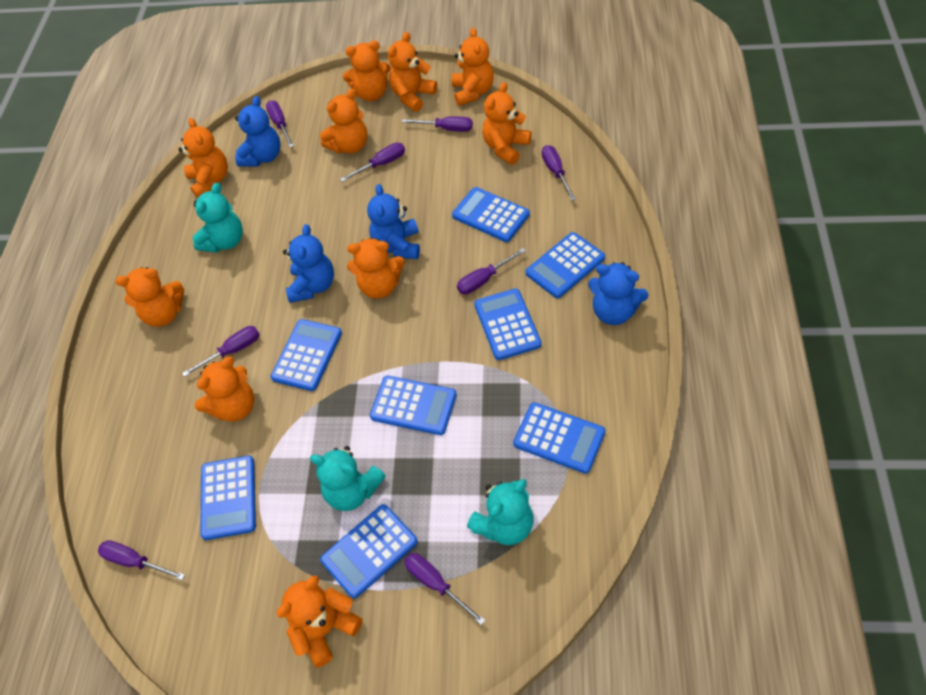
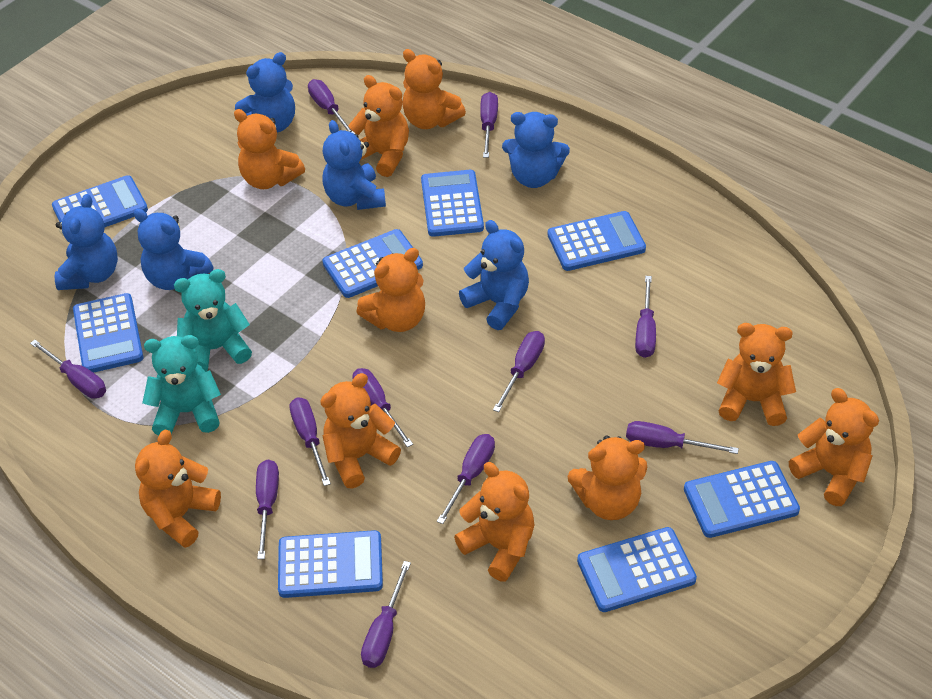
blue teddy bear: [235,96,280,166] [283,224,334,303] [367,184,420,259] [588,262,649,325] = 4 -> [55,194,118,290] [134,208,213,290] [235,52,295,133] [322,120,386,210] [459,220,529,330] [502,112,570,188] = 6
purple screwdriver: [98,540,185,580] [182,326,260,377] [266,100,294,147] [340,143,405,182] [402,116,473,132] [404,553,485,625] [457,248,526,294] [542,145,576,200] = 8 -> [30,340,106,399] [256,460,279,559] [290,397,331,486] [308,79,355,134] [352,368,413,447] [361,561,411,668] [437,434,495,524] [480,92,498,158] [493,331,545,412] [626,421,739,454] [635,276,656,358] = 11
turquoise teddy bear: [193,183,243,253] [310,446,386,511] [467,479,534,545] = 3 -> [142,335,221,435] [174,269,252,372] = 2

